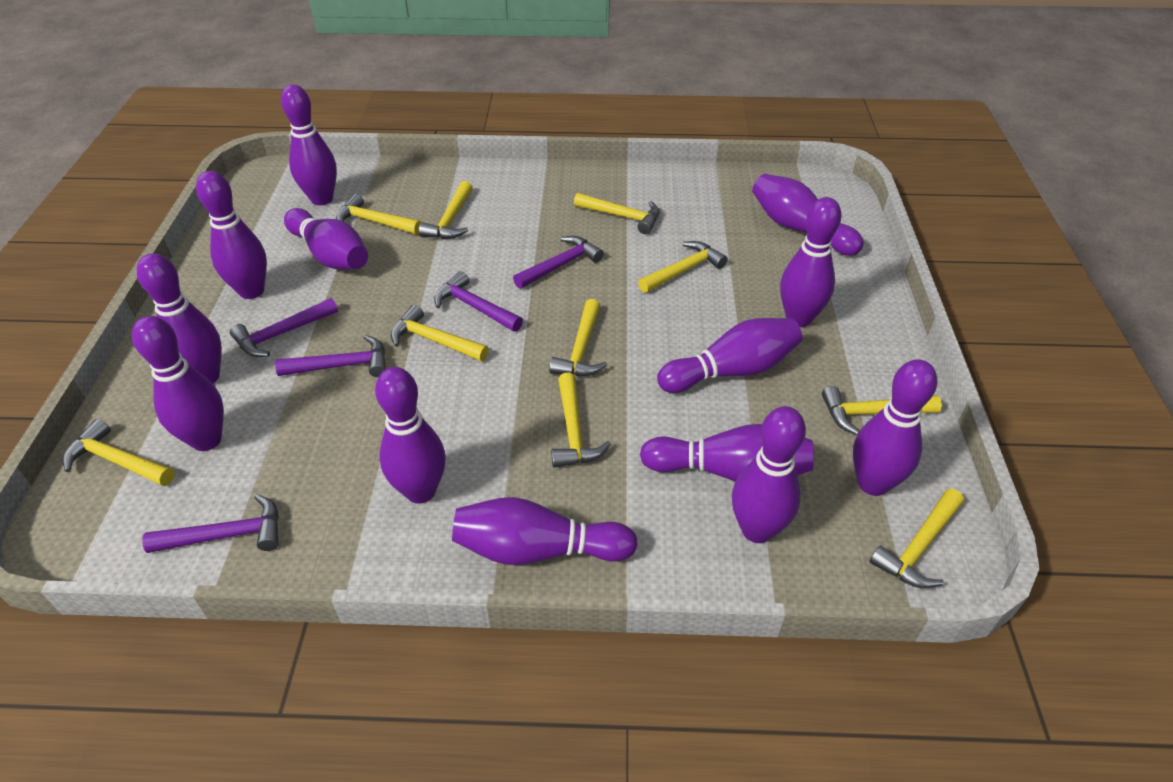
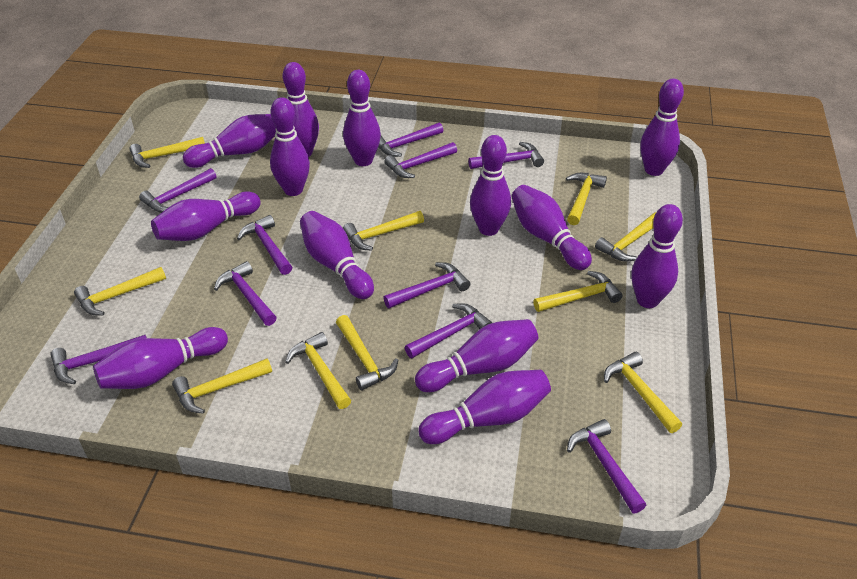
purple hammer: [142,494,279,553] [230,298,338,357] [275,335,386,377] [434,271,523,332] [513,236,604,289] = 5 -> [50,335,147,384] [139,168,217,213] [214,261,277,326] [237,215,292,275] [378,122,443,157] [383,262,470,308] [384,142,457,178] [405,303,492,358] [468,142,544,169] [567,419,646,513] = 10

